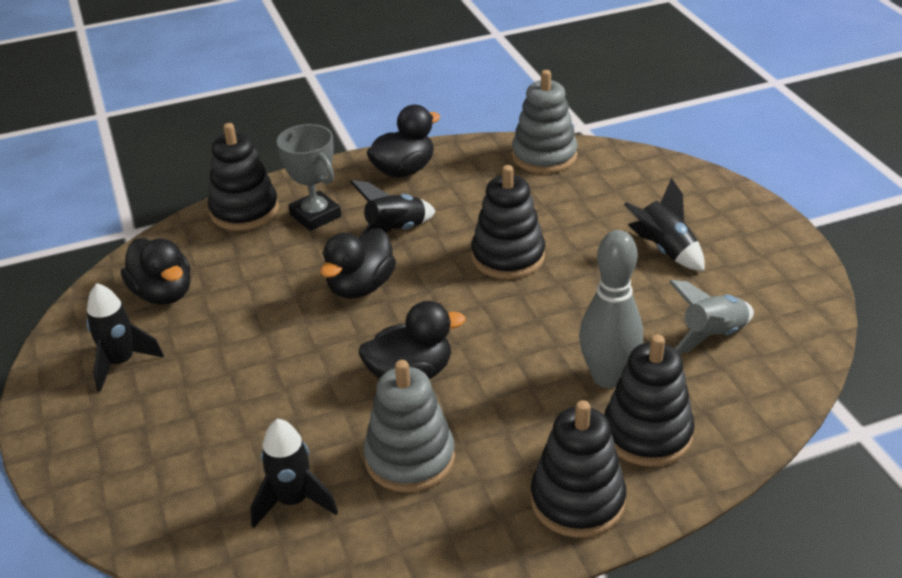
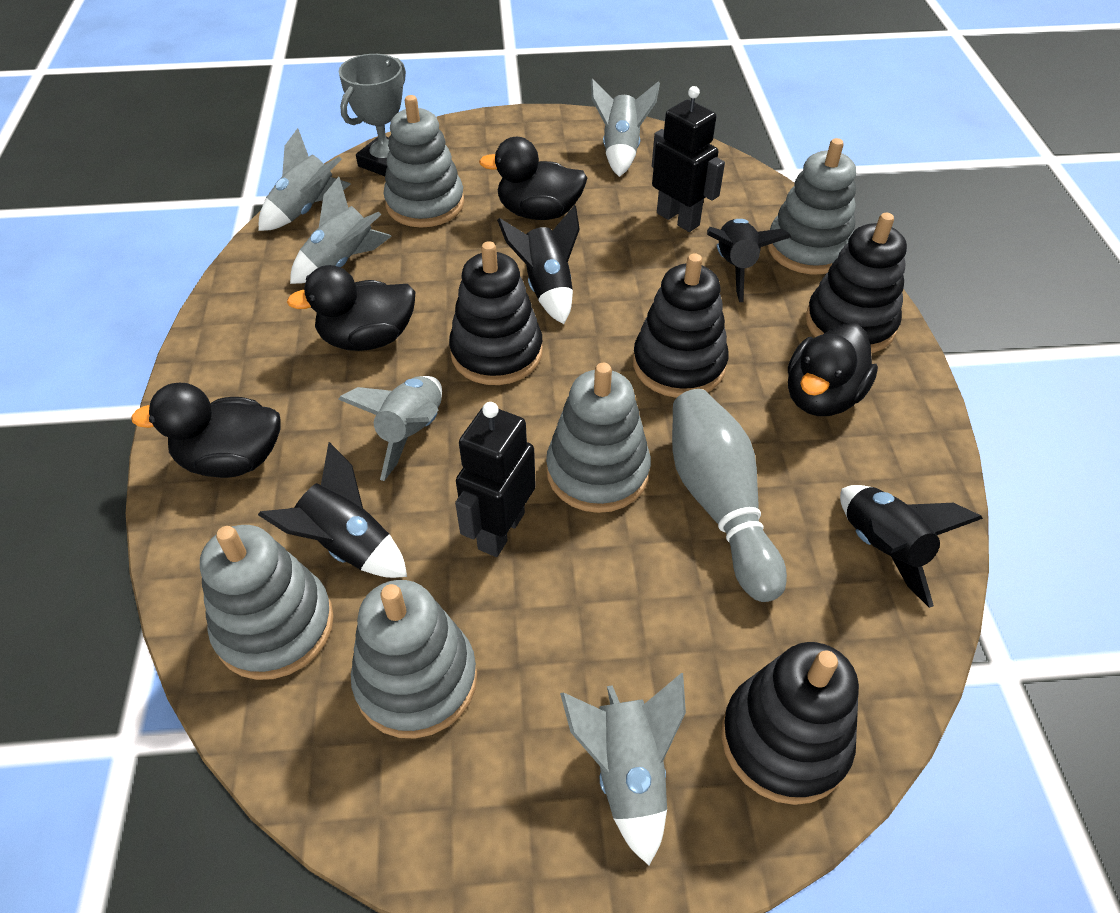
black robot: none = 0 -> [455,402,536,557] [652,86,725,232] = 2
grey rocket: [669,280,754,354] = 1 -> [259,128,351,231] [290,177,392,284] [338,376,442,481] [560,673,686,865] [591,79,660,177] = 5
grey stacking toy: [363,360,455,493] [512,70,578,174] = 2 -> [200,525,334,680] [351,580,477,739] [383,95,464,227] [546,363,651,513] [768,138,856,274] = 5

